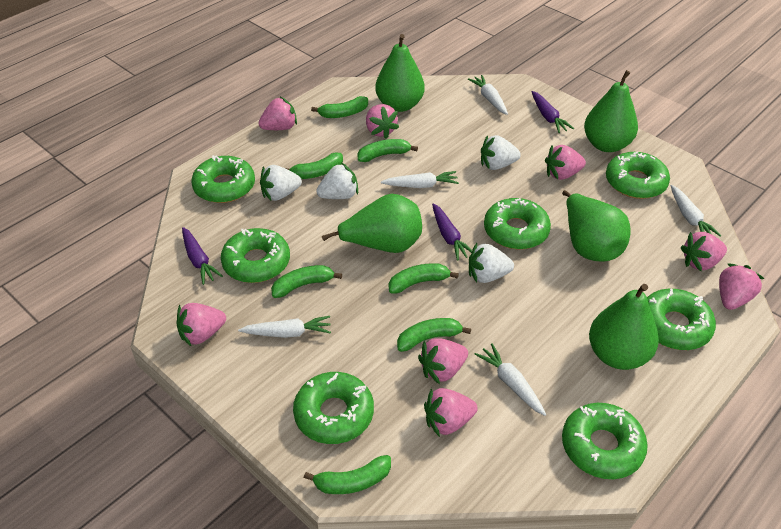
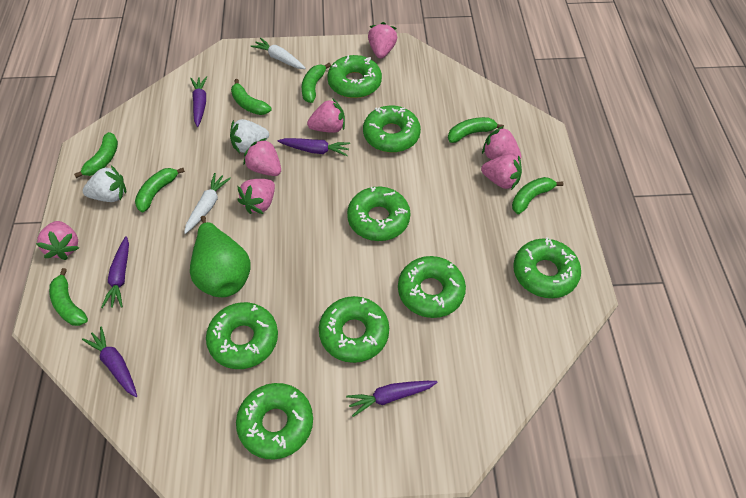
green donut: [191,155,255,203] [221,228,290,283] [293,372,374,444] [484,198,551,249] [562,403,648,479] [606,151,670,199] [647,289,716,350] = 7 -> [206,302,278,369] [236,383,313,459] [319,296,389,363] [327,55,382,98] [347,187,410,241] [363,106,421,152] [398,256,466,318] [513,237,581,298] = 8
green pear: [322,194,422,253] [375,34,425,112] [562,190,630,262] [584,70,638,152] [589,284,659,370] = 5 -> [190,216,251,297] = 1
pink strawberry: [176,303,226,346] [258,97,297,130] [366,104,399,139] [418,338,468,384] [424,388,478,437] [545,145,586,180] [681,232,727,271] [719,264,764,310] = 8 -> [36,221,79,260] [238,179,275,214] [243,138,281,176] [307,98,345,133] [368,22,397,59] [481,155,522,190] [482,126,521,159] = 7
purple carrot: [182,227,223,285] [432,203,472,261] [532,91,574,133] = 3 -> [82,327,137,397] [101,236,129,308] [190,76,207,127] [278,138,350,156] [346,381,438,417] = 5
white carrot: [238,316,331,338] [381,171,459,188] [468,75,508,115] [474,343,546,416] [670,185,722,237] = 5 -> [184,173,231,234] [250,38,306,69] = 2
white strawberry: [260,165,302,201] [316,162,358,199] [469,243,514,283] [481,135,521,170] = 4 -> [83,165,126,202] [230,119,269,153] = 2

